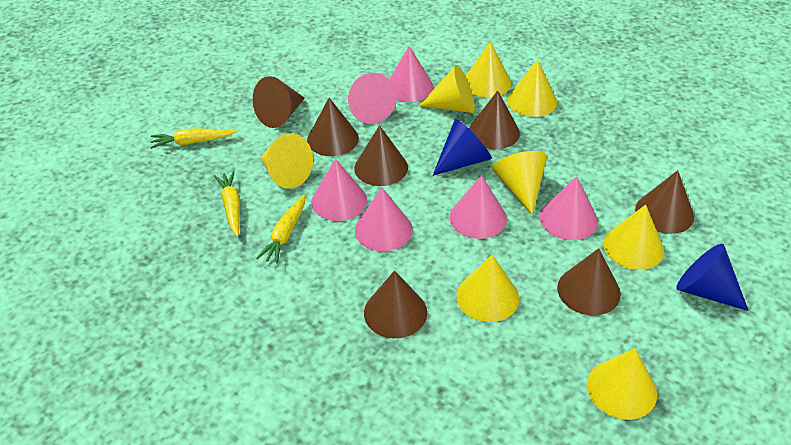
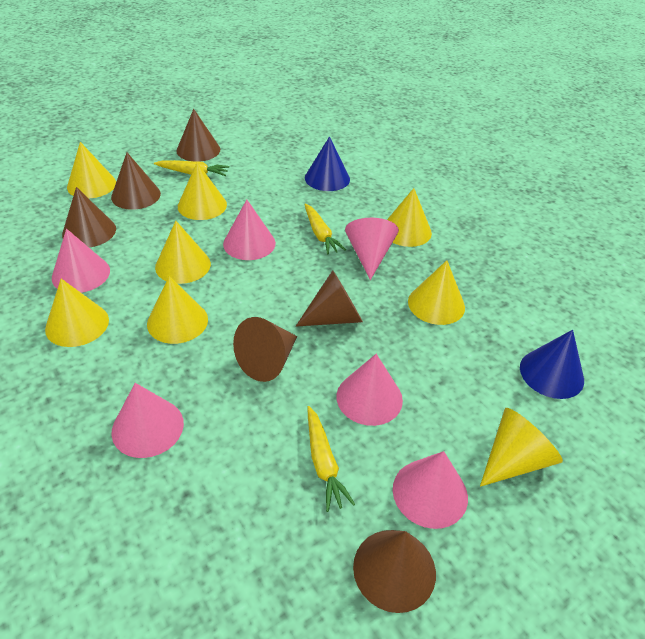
brown cone: [253,76,305,128] [307,98,359,156] [354,125,408,186] [364,270,427,338] [469,91,520,149] [557,248,621,316] [635,170,694,234] = 7 -> [62,187,116,247] [111,153,161,210] [176,109,220,162] [233,317,297,382] [296,270,363,326] [353,530,436,613] = 6

